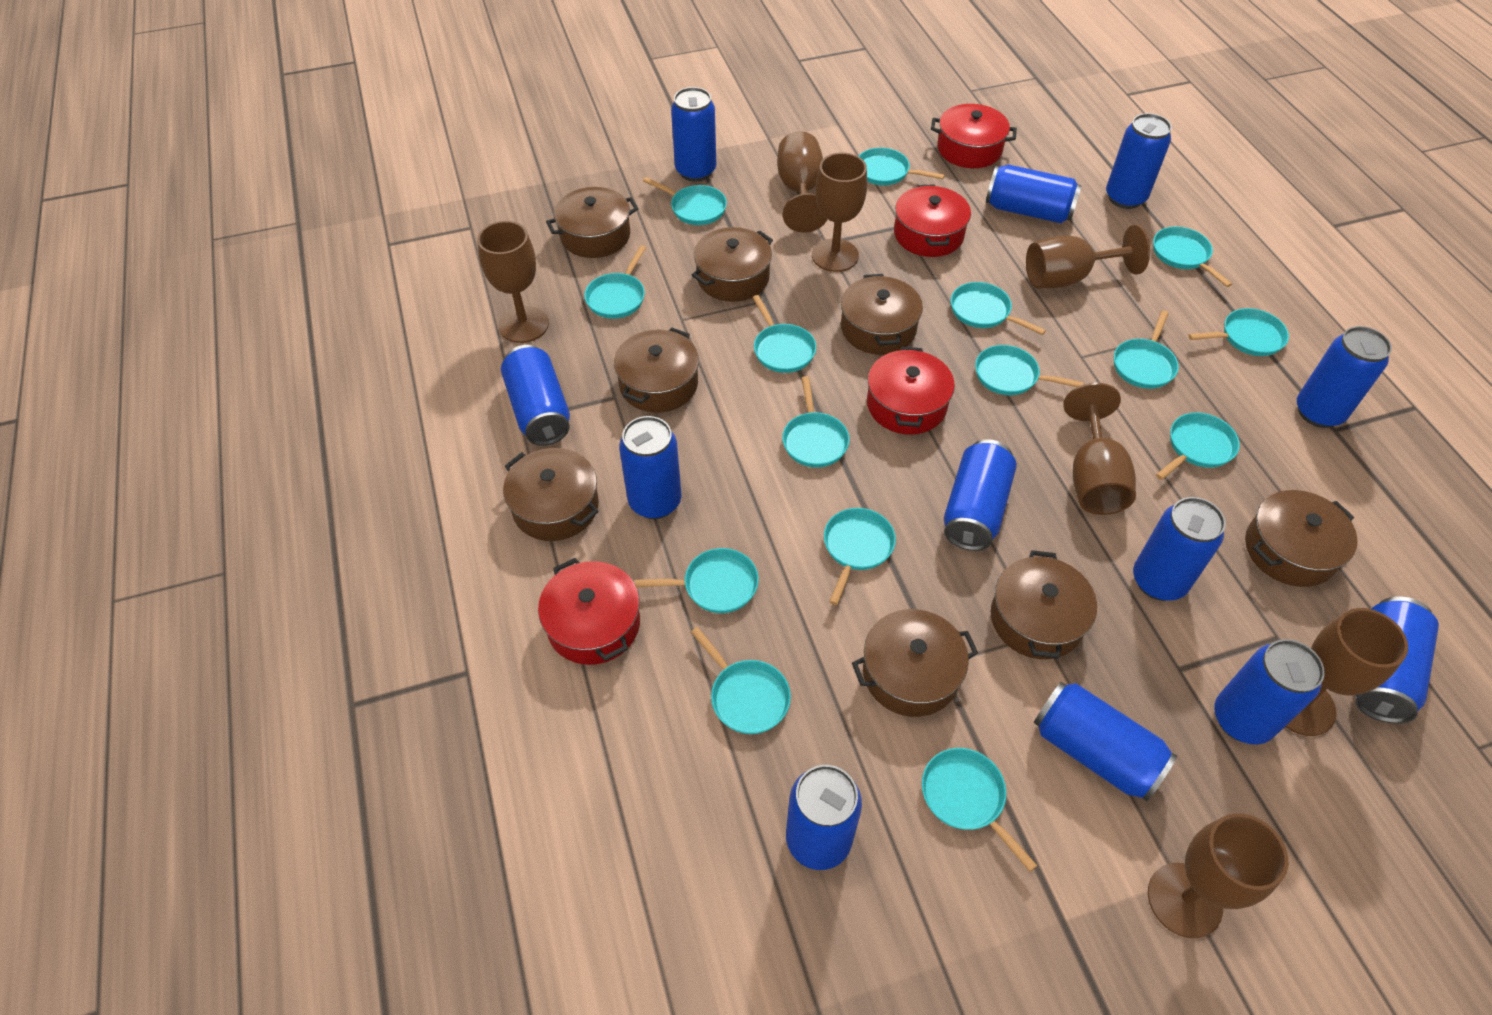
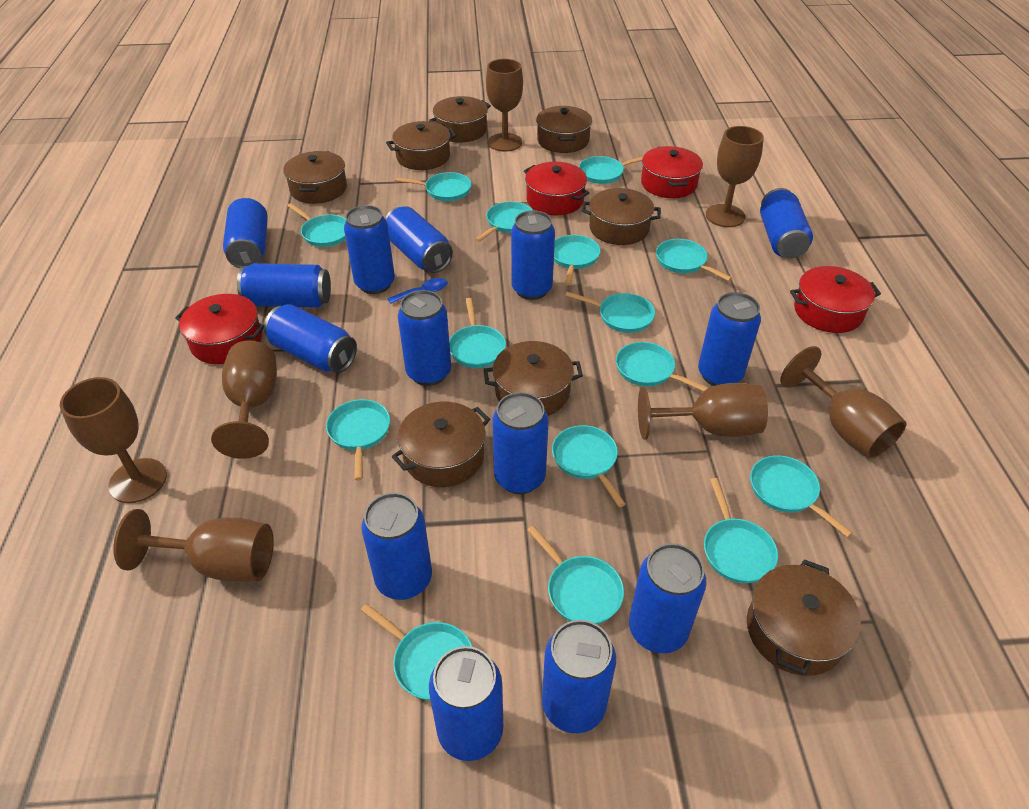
blue can: [501,345,570,446] [619,416,681,519] [671,87,716,182] [786,765,862,870] [944,439,1017,551] [986,165,1082,223] [1034,682,1177,802] [1106,113,1172,209] [1133,497,1226,601] [1214,639,1325,745] [1297,326,1392,428] [1356,597,1439,724] = 12 -> [223,198,268,268] [237,263,331,308] [264,304,357,373] [344,205,395,294] [361,493,432,600] [385,206,453,273] [398,290,451,386] [429,646,503,761] [492,392,549,494] [511,210,555,300] [542,620,616,733] [629,543,706,653] [698,292,761,386] [760,188,813,259] = 14
blue spoon: none = 0 -> [388,278,448,304] = 1

